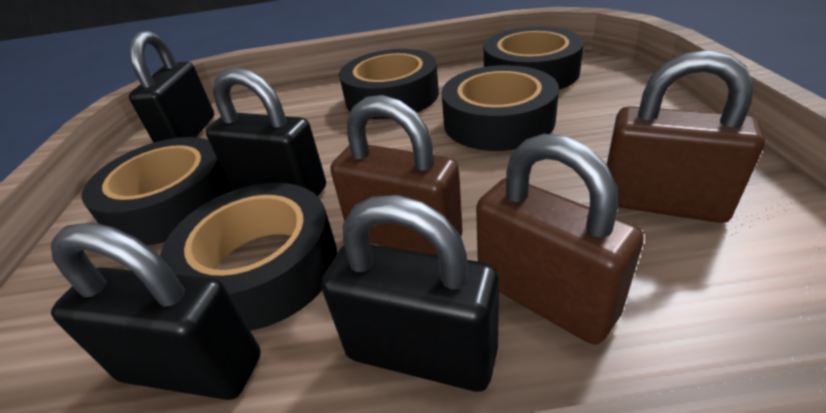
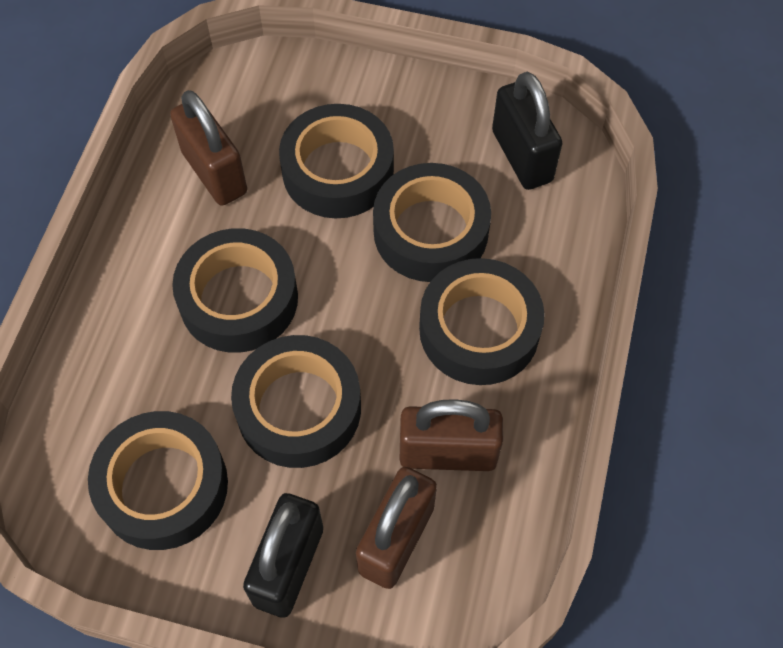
black padlock: [51,222,261,400] [129,31,214,143] [206,67,326,196] [321,195,499,392] = 4 -> [243,493,323,618] [492,72,563,190] = 2
black tape: [82,137,232,246] [160,183,337,331] [339,49,439,120] [442,65,559,151] [484,27,584,90] = 5 -> [88,411,228,550] [172,228,298,353] [231,335,361,468] [279,104,394,218] [373,163,491,282] [419,258,545,385] = 6

